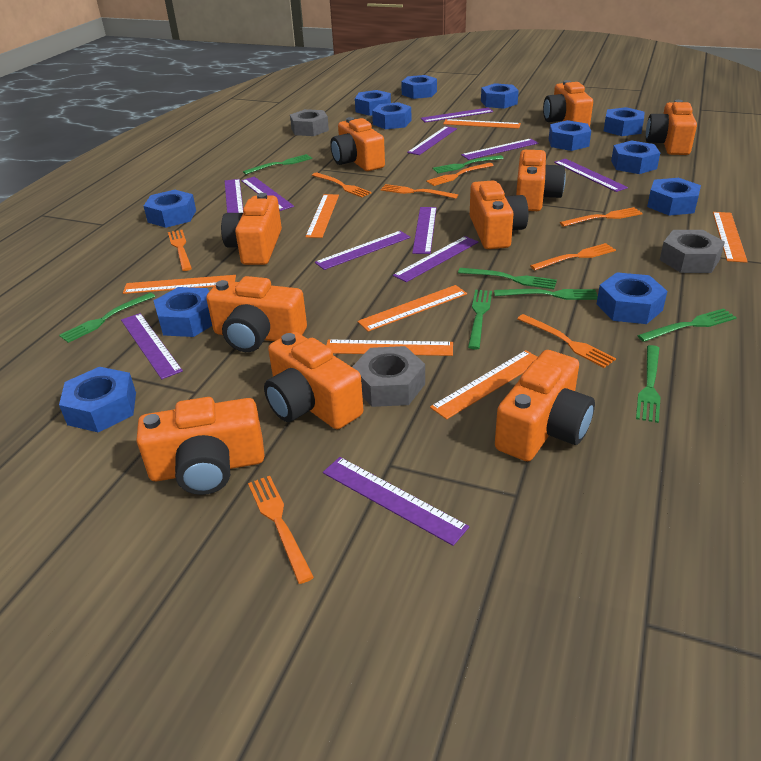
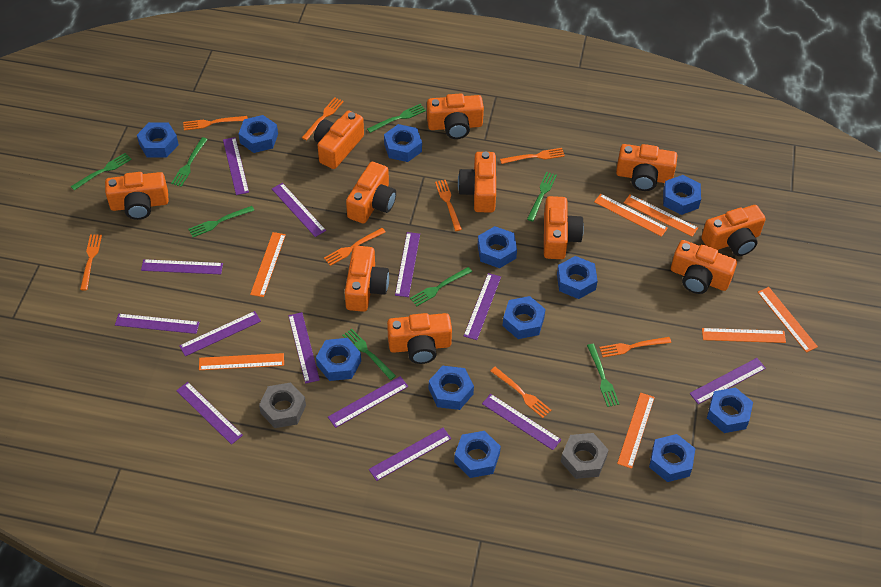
grey nut: [290,109,329,136] [352,346,425,407] [660,230,725,273] = 3 -> [259,382,306,428] [561,433,609,479] = 2
orange camera: [136,397,265,495] [206,276,307,352] [221,193,282,265] [264,332,363,429] [330,117,385,171] [470,180,528,249] [495,350,595,461] [516,150,566,211] [543,80,593,127] [646,100,697,155] = 10 -> [105,172,169,220] [314,110,364,169] [345,246,389,312] [346,162,396,224] [387,313,452,364] [427,94,484,139] [458,152,496,213] [544,196,584,259] [616,144,677,191] [671,240,737,294] [701,205,766,256] = 11
purple ruler: [121,313,183,379] [225,179,243,213] [241,177,294,211] [315,231,410,270] [323,457,469,546] [393,236,478,282] [407,126,457,155] [412,207,437,254] [420,108,494,123] [461,139,538,160] [554,159,628,192] = 11 -> [115,314,200,334] [141,259,223,274] [176,382,243,445] [179,311,261,356] [223,137,249,195] [272,183,326,237] [288,312,320,384] [328,376,408,428] [369,428,451,481] [395,232,420,297] [464,273,501,340] [482,394,561,450] [689,358,766,404] = 13

